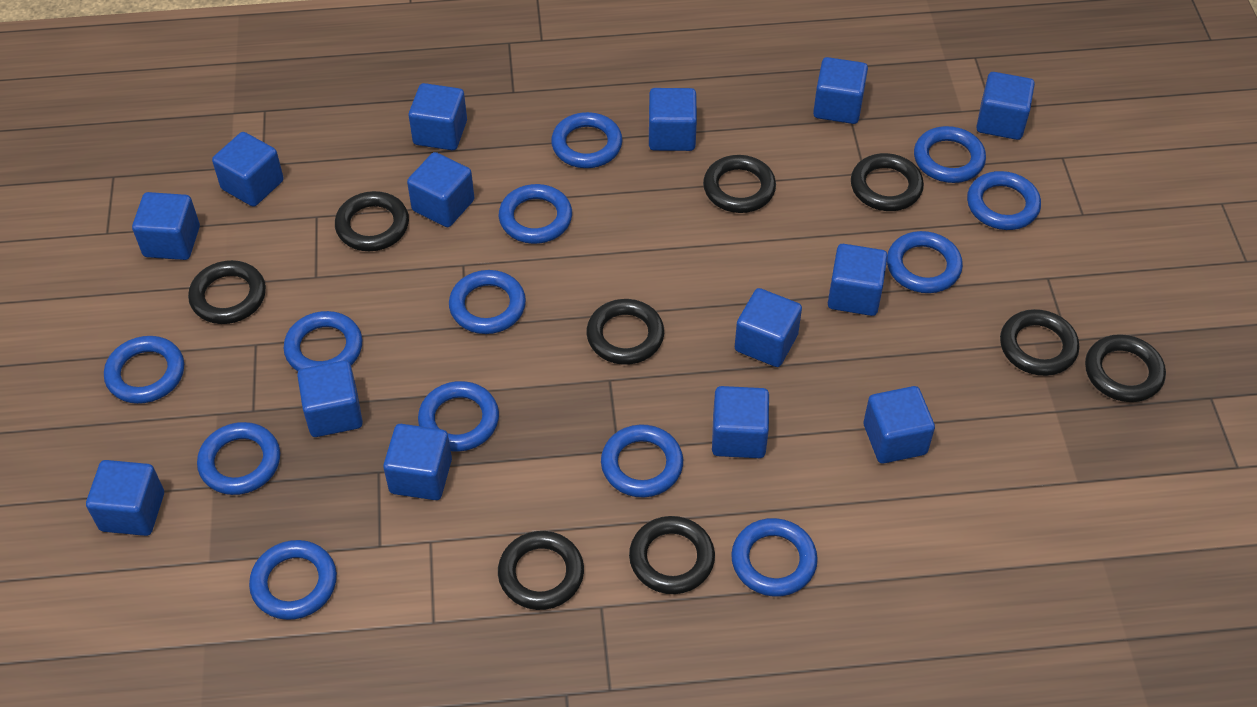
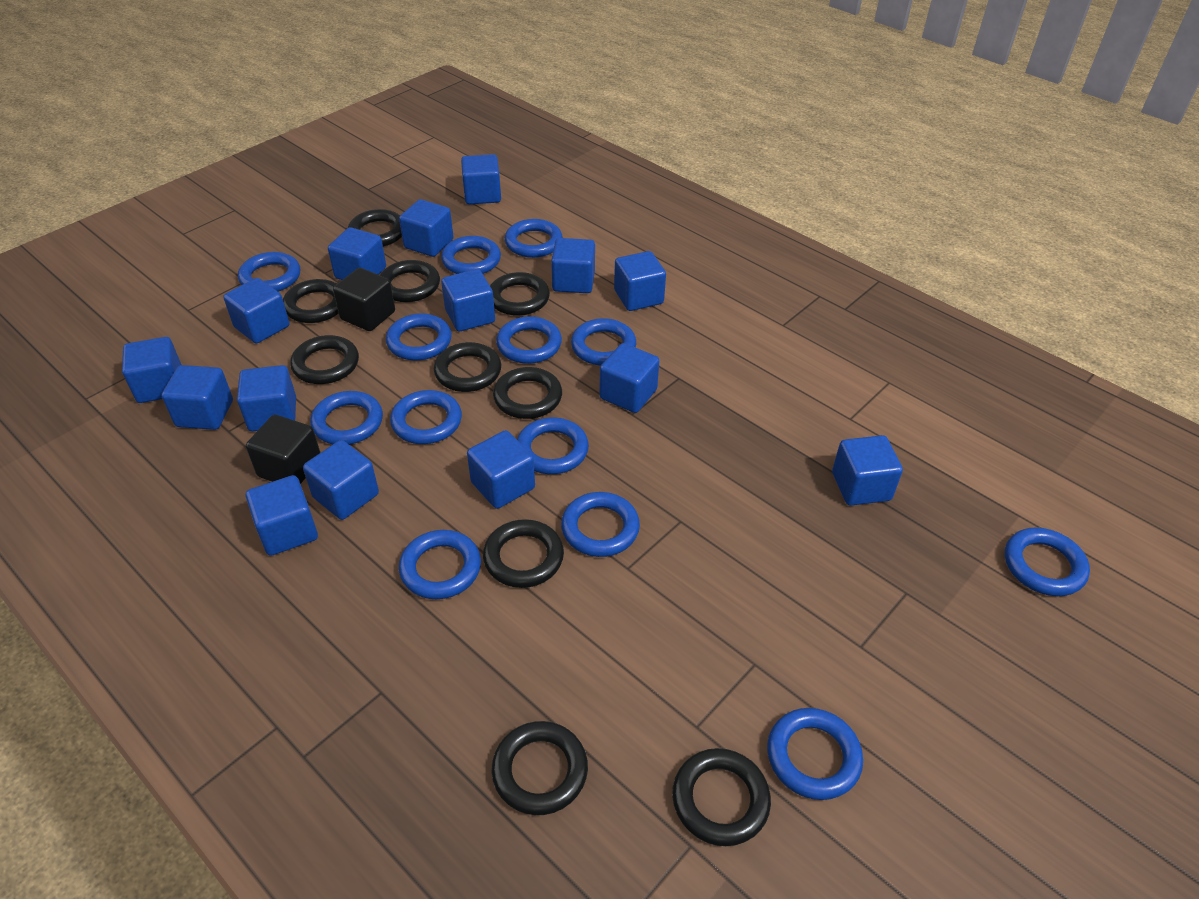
black cube: none = 0 -> [246,415,320,484] [333,268,395,331] = 2
black ring: [188,260,266,324] [335,191,409,251] [498,531,584,610] [587,299,664,365] [629,516,715,594] [703,155,776,213] [851,153,924,211] [1000,309,1079,376] [1085,334,1166,402] = 9 -> [283,279,339,323] [290,335,359,384] [348,209,402,247] [380,260,440,302] [434,342,501,392] [483,519,564,588] [490,272,550,316] [491,721,588,815] [493,367,562,419] [672,748,771,846] = 10
blue cube: [86,460,164,536] [132,192,200,260] [212,132,284,207] [297,360,363,437] [383,424,452,500] [407,152,475,227] [409,83,467,150] [649,88,697,151] [712,386,769,458] [735,288,802,367] [813,57,868,124] [828,244,888,316] [863,386,935,464] [976,72,1035,140] = 14 -> [122,337,181,403] [162,365,233,430] [223,278,290,343] [237,365,296,431] [246,475,318,556] [303,440,379,520] [328,227,386,280] [399,199,454,257] [441,269,495,331] [461,154,501,205] [467,430,535,509] [551,238,595,293] [599,343,659,413] [614,251,666,311] [832,435,903,506] = 15

